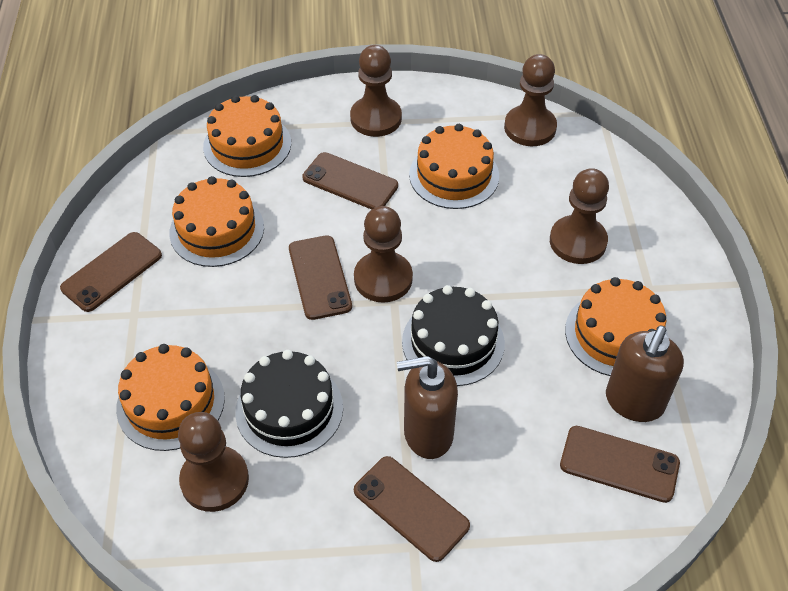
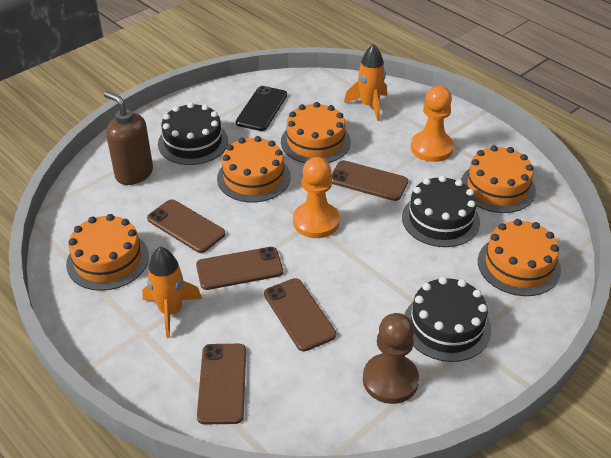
black cake: [235,350,343,458] [402,285,505,386] = 2 -> [158,102,228,165] [402,176,480,247] [404,277,491,362] = 3
black phone: none = 0 -> [236,86,287,131] = 1
brown pawn: [178,412,249,512] [350,45,402,137] [354,206,413,302] [504,54,557,146] [550,168,609,264] = 5 -> [363,313,419,404] = 1
brown soap dispenser: [397,356,458,459] [606,326,684,422] = 2 -> [104,91,153,185] = 1
orange pawn: none = 0 -> [293,157,340,238] [411,86,454,162] = 2
orange rocket: none = 0 -> [142,247,202,338] [344,44,387,121] = 2

